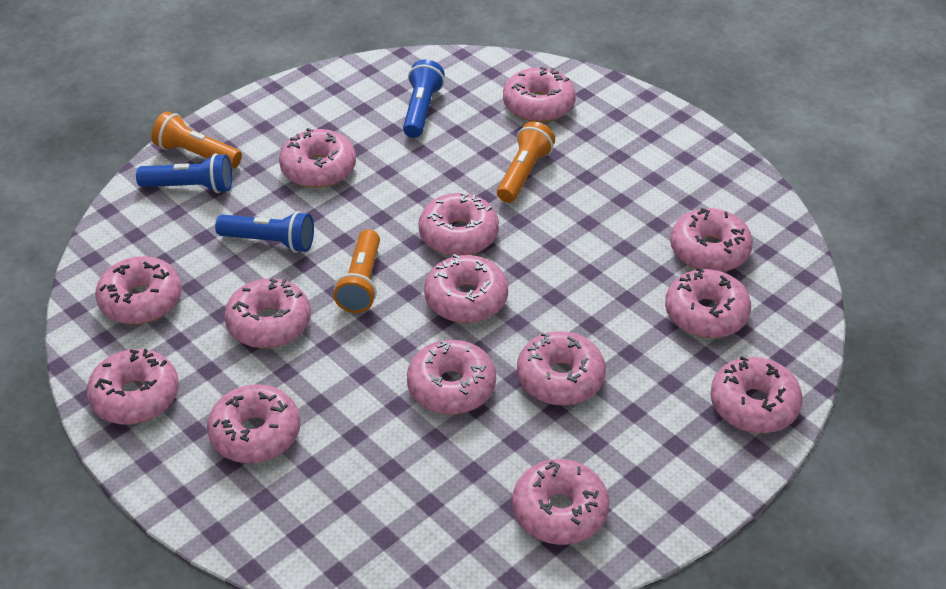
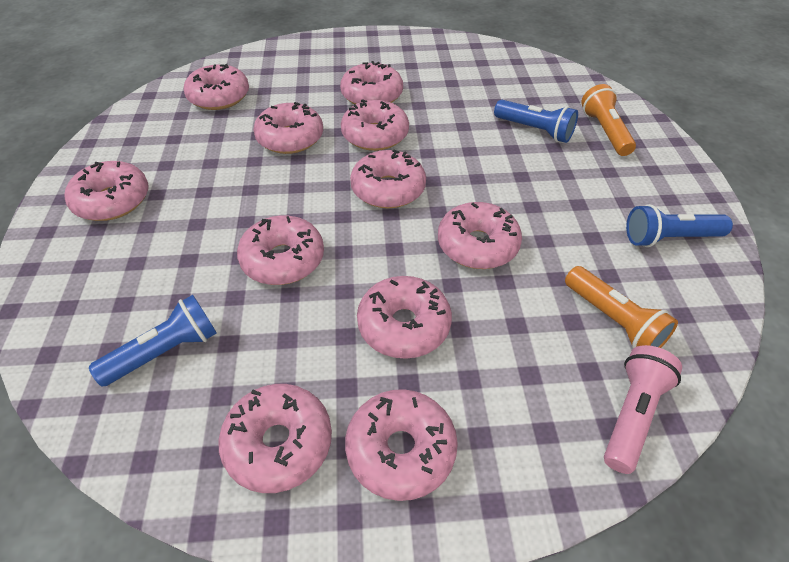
orange flashlight: [151,111,242,169] [333,229,380,313] [497,122,555,203] = 3 -> [565,266,678,349] [581,84,636,156] = 2
pink donut: [87,349,179,425] [95,256,182,324] [207,384,300,463] [224,278,311,348] [279,128,356,188] [407,340,496,415] [419,193,499,256] [424,254,508,323] [503,67,576,122] [512,459,609,545] [517,331,606,406] [665,267,751,338] [670,208,753,272] [710,356,803,433] = 14 -> [65,161,148,221] [184,64,249,110] [218,384,332,493] [237,215,324,285] [253,102,323,154] [340,61,403,104] [341,99,409,151] [345,389,458,501] [350,149,426,208] [357,276,452,359] [438,202,522,269] = 11
pink flashlight: none = 0 -> [604,345,682,474] = 1

